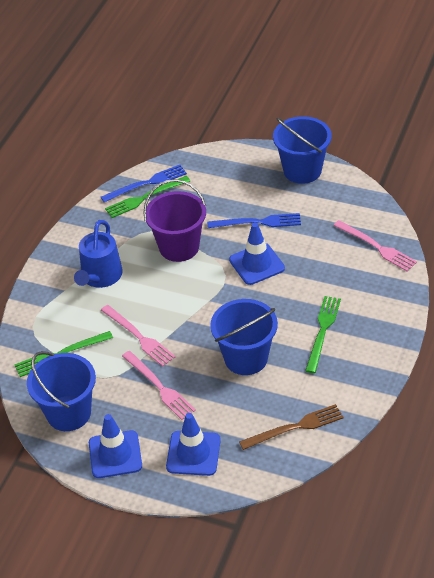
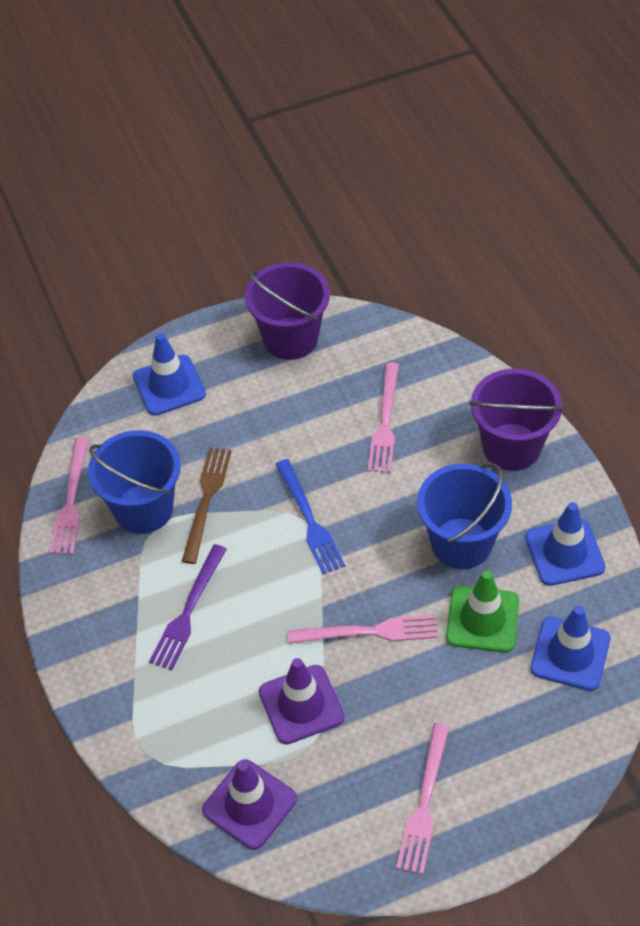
blue bucket: [27,351,96,431] [210,299,278,375] [273,116,332,184] = 3 -> [88,430,181,534] [417,463,512,569] = 2
blue fork: [101,165,187,202] [207,213,301,228] = 2 -> [276,459,345,574] = 1
blue watering can: [74,220,123,288] = 1 -> none = 0
green fork: [14,331,113,377] [105,176,190,218] [305,296,341,373] = 3 -> none = 0
green traffic cone: none = 0 -> [446,570,519,653] = 1
pink fork: [101,305,176,366] [122,351,196,420] [333,220,417,272] = 3 -> [50,437,89,554] [288,615,438,644] [368,363,399,473] [396,723,450,874] = 4
purple bucket: [143,179,206,262] = 1 -> [245,262,330,360] [469,369,564,471] = 2
purple fork: none = 0 -> [149,544,227,670] = 1
purple traffic cone: none = 0 -> [202,759,297,850] [259,658,344,745] = 2

